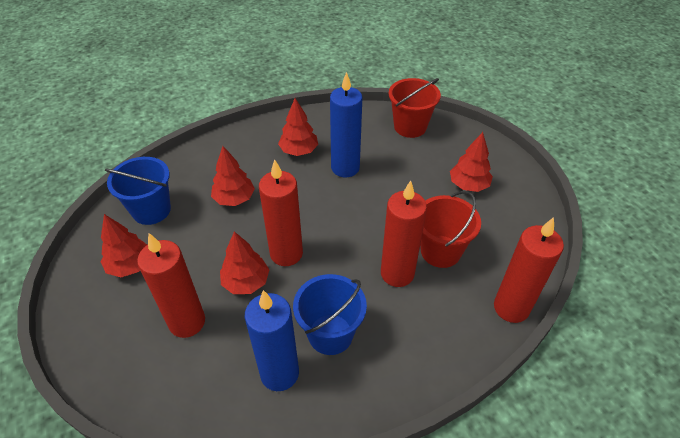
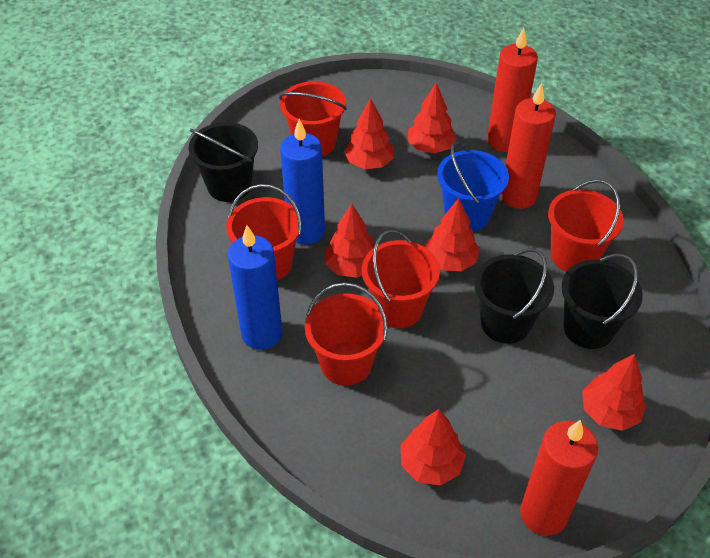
black bucket: none = 0 -> [189,122,258,202] [474,248,554,344] [561,254,643,349] = 3
blue bucket: [105,157,171,225] [293,274,367,355] = 2 -> [437,142,509,231] = 1
red bucket: [389,78,441,138] [420,191,481,268] = 2 -> [226,184,302,281] [279,81,347,157] [305,283,387,386] [362,230,440,328] [548,179,624,272] = 5
red candle: [137,233,205,338] [259,159,303,266] [381,180,427,287] [494,217,564,323] = 4 -> [487,28,538,152] [501,83,556,209] [520,420,598,536] = 3
red tree: [101,214,147,277] [211,146,255,206] [220,232,269,294] [278,98,318,156] [450,132,493,192] = 5 -> [325,204,375,278] [344,98,394,169] [400,409,466,486] [407,83,457,153] [424,198,480,271] [582,354,646,431] = 6

